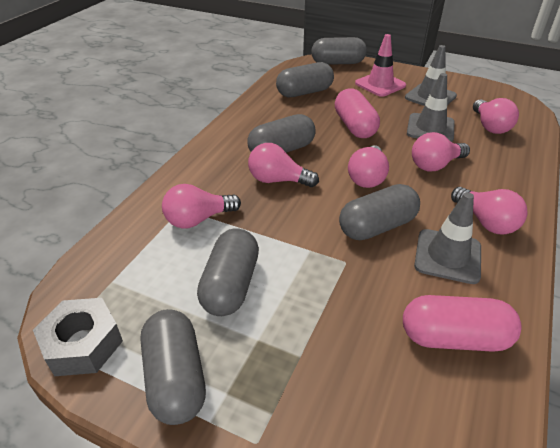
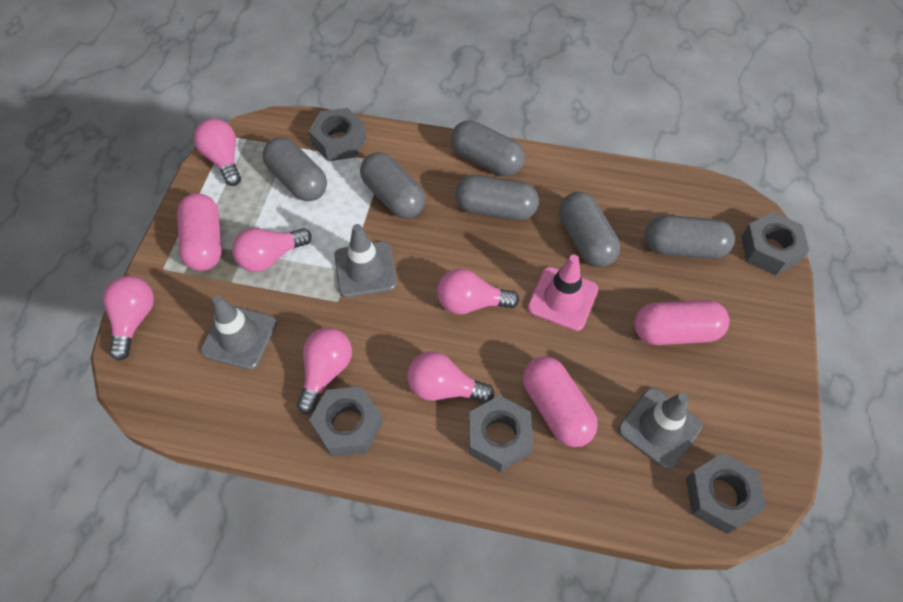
grey nut: [33,298,123,376] = 1 -> [309,108,367,161] [309,386,383,456] [469,395,533,472] [686,453,766,534] [741,212,809,275] = 5
pink capsule: [335,88,380,138] [403,295,522,352] = 2 -> [177,193,222,271] [523,356,598,447] [634,300,729,345] = 3

